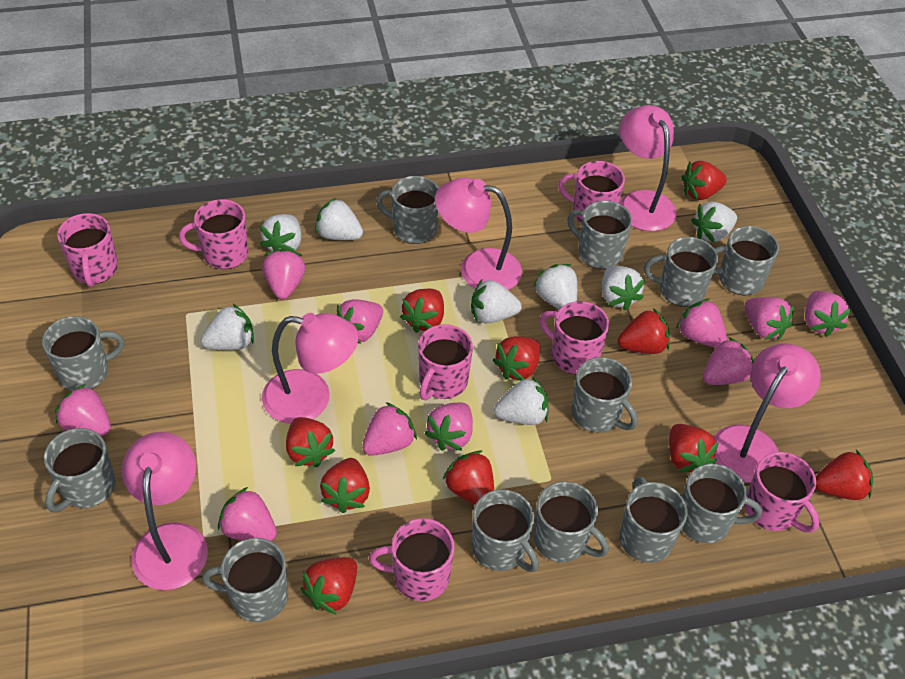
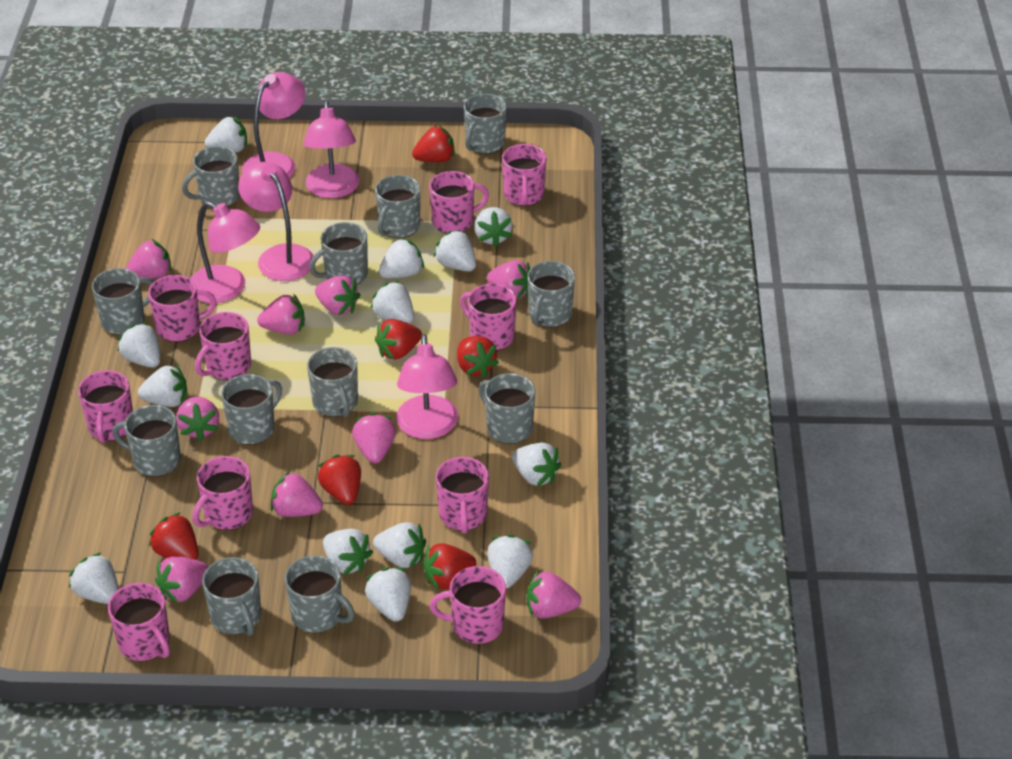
pink mug: [57,213,118,287] [179,199,249,269] [369,518,455,601] [418,324,473,400] [539,301,609,374] [558,161,625,223] [744,452,819,533] = 7 -> [78,370,133,443] [108,583,170,661] [148,275,216,342] [192,456,253,530] [195,312,251,380] [429,171,489,233] [430,566,506,644] [436,457,489,534] [460,284,516,351] [502,144,547,206] = 10
pink strawberry: [55,384,111,436] [218,487,277,541] [262,249,305,299] [337,299,383,344] [362,402,417,456] [425,403,473,451] [676,299,727,348] [703,337,754,385] [745,297,794,340] [805,291,851,337] = 10 -> [126,239,171,279] [155,556,208,603] [176,397,219,441] [257,293,305,335] [271,471,323,517] [315,275,361,315] [352,413,396,463] [487,260,530,299] [527,570,581,619] = 9
red strawberry: [286,417,335,467] [301,557,357,615] [320,458,370,513] [400,289,444,333] [443,451,494,505] [493,336,541,381] [618,308,670,354] [669,424,719,472] [681,161,727,200] [815,450,873,500] = 10 -> [149,512,199,560] [318,454,361,505] [375,319,422,360] [412,126,455,162] [423,543,476,590] [457,336,499,378] = 6
white strawberry: [201,304,254,350] [260,214,302,252] [315,198,363,240] [471,278,522,323] [494,376,549,425] [534,264,577,309] [602,266,645,310] [691,202,737,242] = 8 -> [69,552,119,604] [118,323,161,368] [138,364,187,407] [205,116,247,153] [323,529,373,575] [365,568,411,622] [370,281,414,324] [373,522,426,569] [379,238,424,278] [433,230,476,272] [474,207,512,247] [487,535,533,589] [512,443,561,486] = 13

